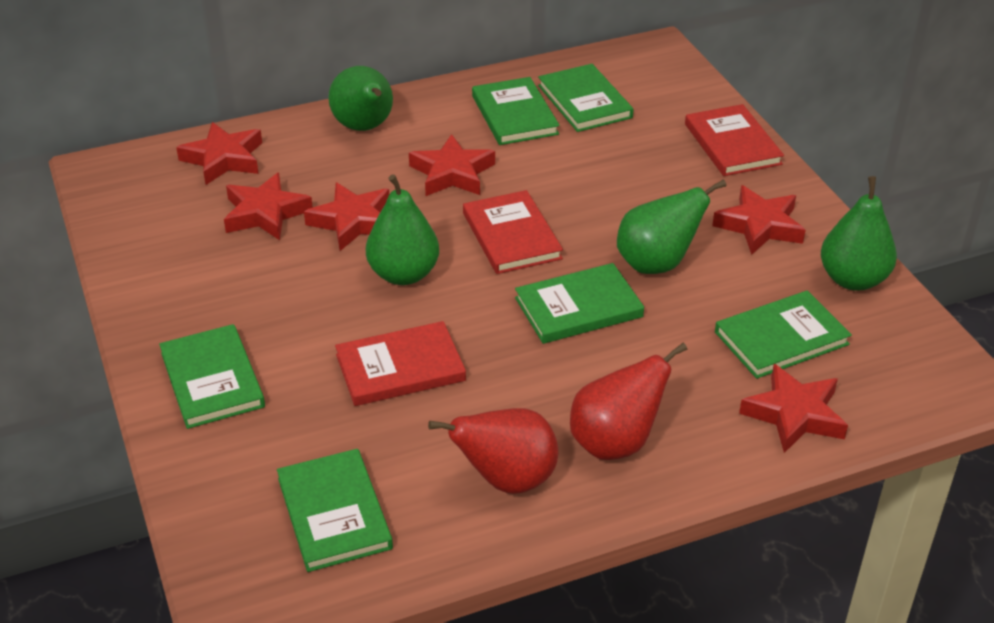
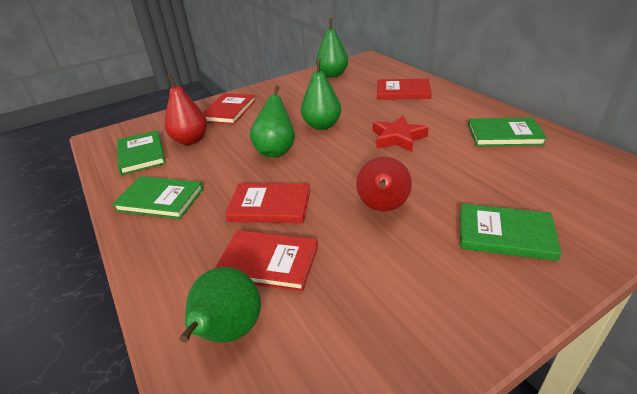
green book: [159,324,265,429] [277,449,393,572] [472,77,560,145] [515,263,644,344] [538,64,634,132] [715,290,852,379] = 6 -> [112,176,203,219] [117,130,166,175] [460,204,562,261] [468,117,547,146] = 4
red book: [335,321,466,406] [463,190,563,274] [685,104,784,176] = 3 -> [203,93,256,124] [215,230,318,292] [225,183,310,223] [377,79,432,100] = 4
red star: [176,122,262,185] [224,172,313,240] [304,182,389,251] [409,134,495,196] [712,185,806,255] [739,364,848,453] = 6 -> [373,116,429,152] = 1

